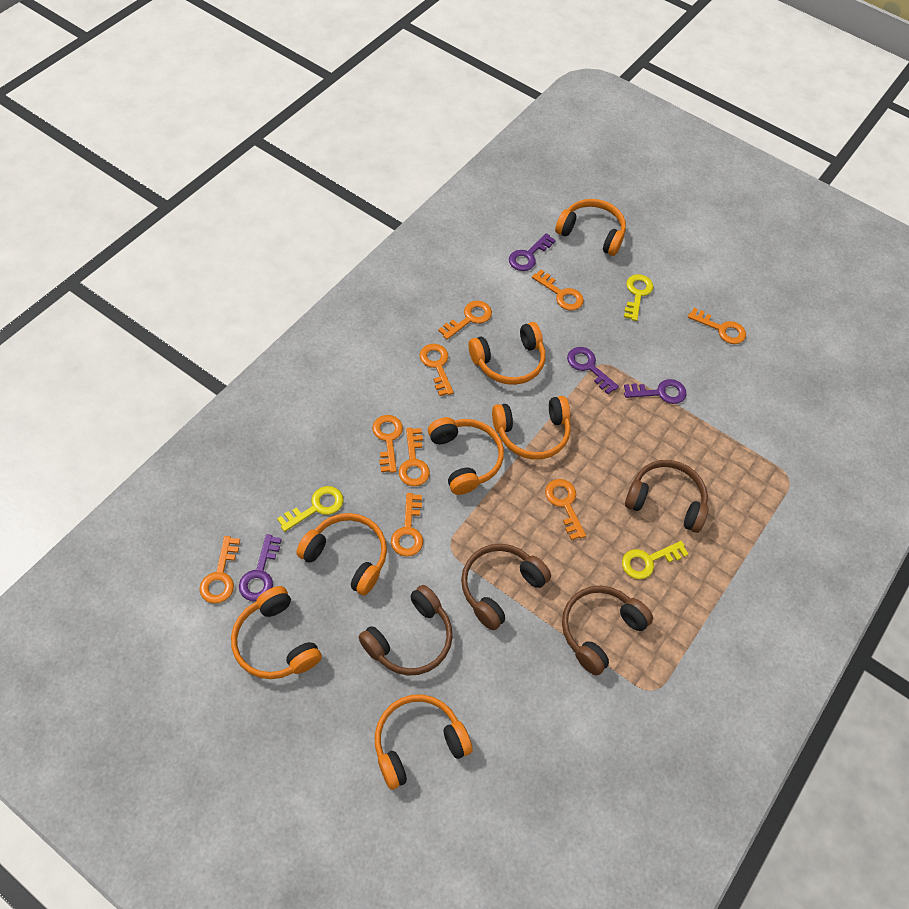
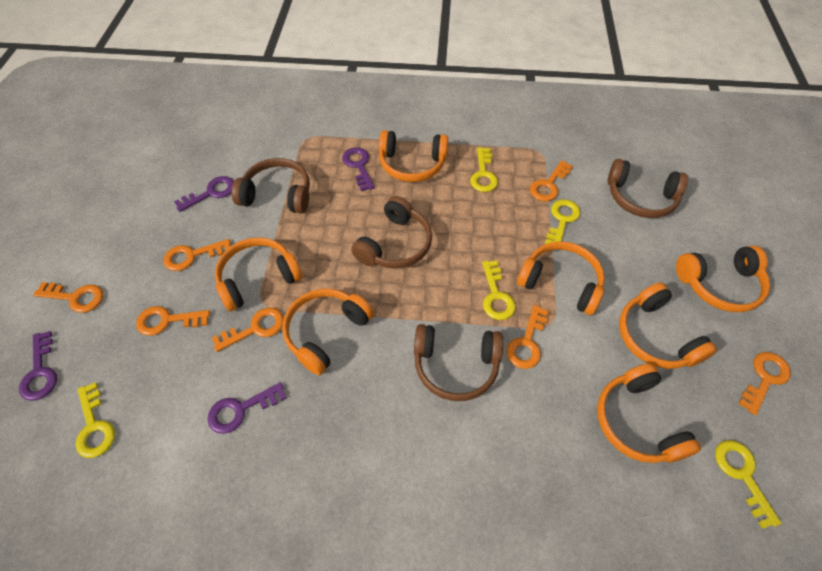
orange key: [199,536,240,604] [372,415,403,473] [391,493,423,556] [399,428,430,486] [420,344,454,396] [438,301,492,340] [532,270,584,310] [545,479,586,540] [688,308,746,344] = 9 -> [33,282,103,313] [136,306,210,336] [164,239,231,271] [212,307,284,352] [506,305,549,369] [530,160,573,201] [738,352,791,415] = 7
yellow key: [277,486,344,532] [622,541,688,579] [624,274,653,321] = 3 -> [76,382,115,458] [470,147,498,192] [482,260,516,320] [545,199,581,244] [715,440,782,529] = 5

